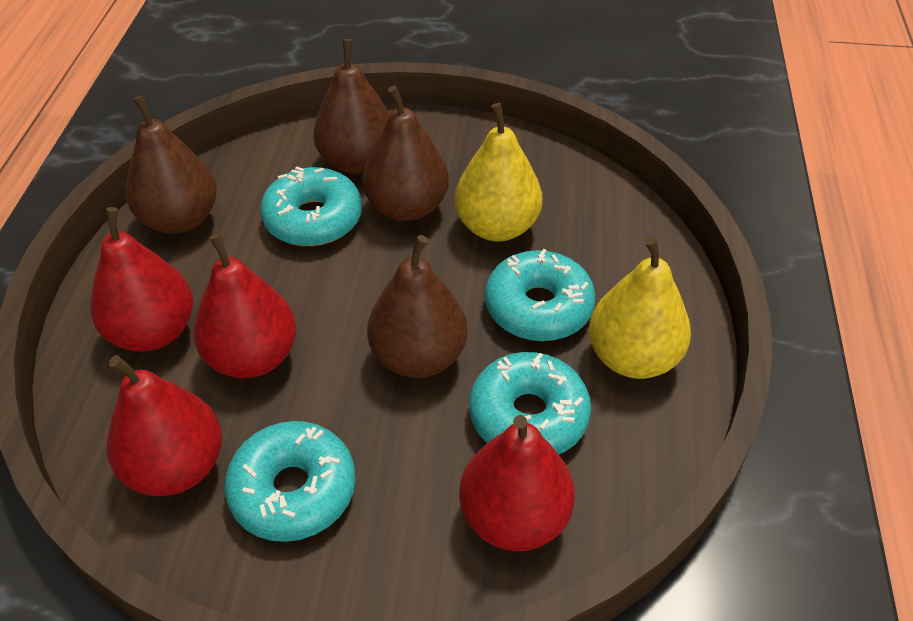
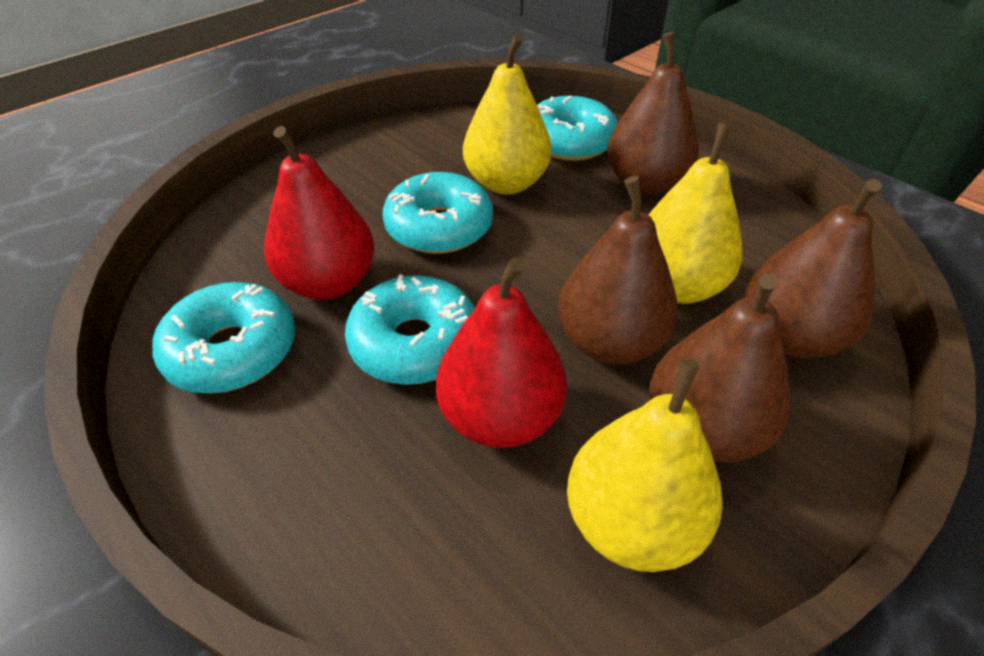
red pear: [91,207,193,352] [107,355,222,496] [193,233,296,378] [459,415,575,551] = 4 -> [264,126,374,300] [436,257,567,448] = 2
yellow pear: [454,103,542,242] [589,237,691,379] = 2 -> [463,34,551,195] [567,358,723,572] [648,123,743,304] = 3

